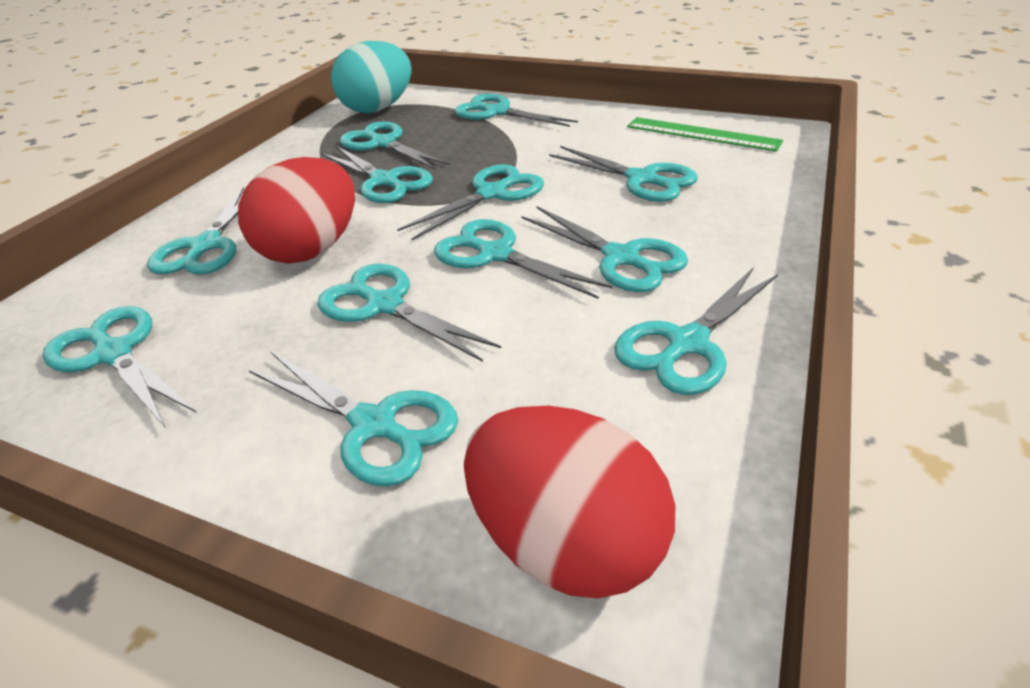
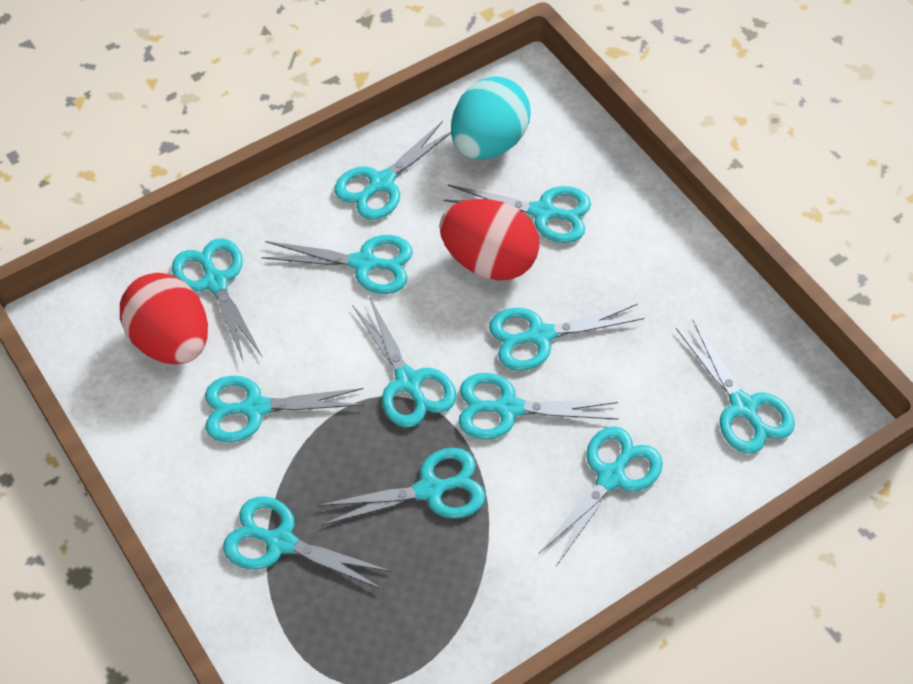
green ruler: [627,117,783,152] = 1 -> none = 0

